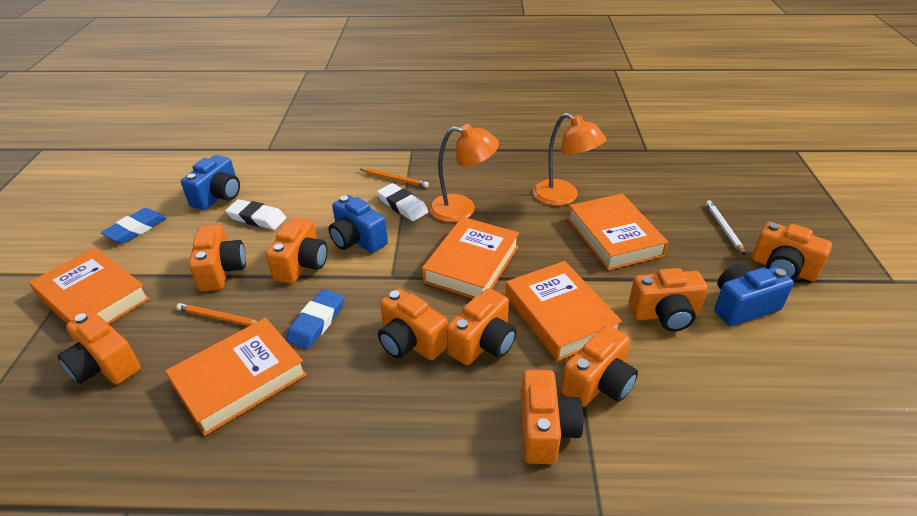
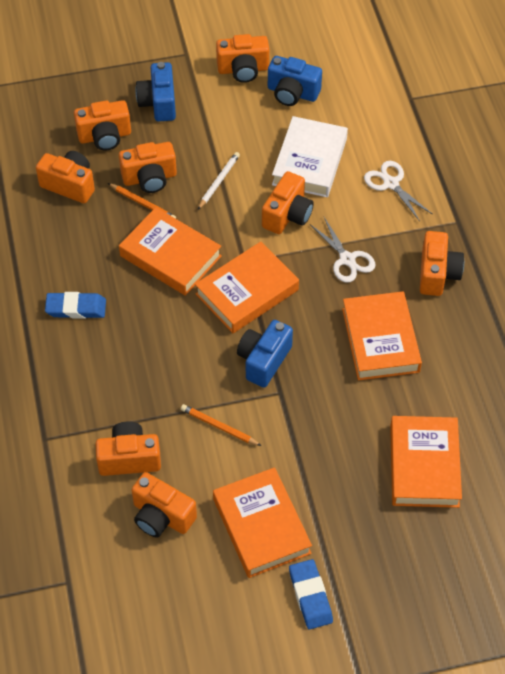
orange camera: [58,311,141,385] [189,224,246,292] [266,217,328,284] [378,288,448,360] [446,288,516,365] [521,370,584,464] [561,325,638,407] [629,268,708,331] [752,222,832,281] = 9 -> [36,151,95,203] [74,100,131,151] [95,421,161,476] [119,142,177,193] [132,472,197,538] [216,34,269,83] [262,171,314,234] [420,231,464,296] = 8
orange lamp: [429,124,499,222] [533,113,606,206] = 2 -> none = 0
white book: none = 0 -> [272,116,348,197] = 1
white eraser: [225,199,286,230] [377,183,428,221] = 2 -> none = 0
white scissors: none = 0 -> [310,217,376,283] [364,161,432,221] = 2

